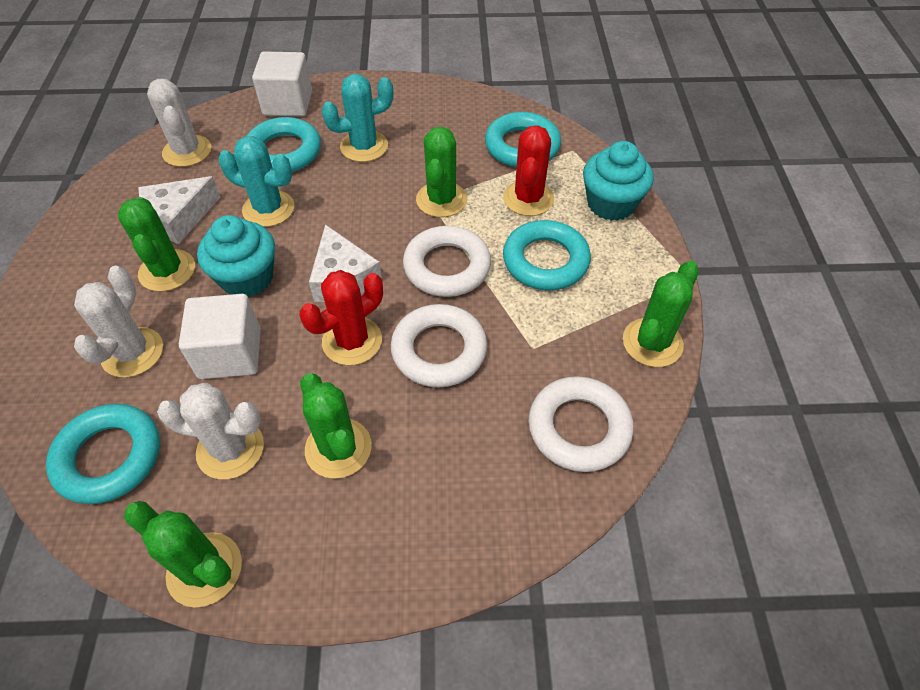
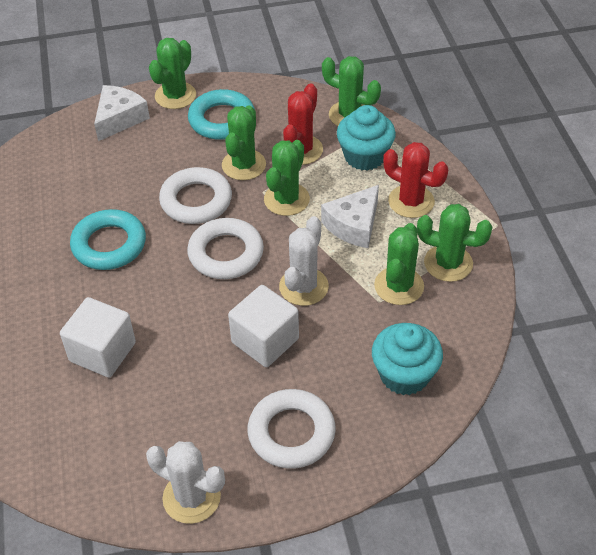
green cactus: [118,197,195,292] [124,501,242,608] [300,373,372,479] [416,127,467,217] [623,261,699,367] = 5 -> [149,38,196,109] [222,106,266,180] [264,140,310,216] [322,56,381,126] [374,223,424,305] [417,204,492,282] = 6
turquoise cactus: [218,136,295,227] [322,74,393,162] = 2 -> none = 0
turquoise ring: [46,404,160,504] [247,117,321,172] [485,112,561,167] [503,220,591,290] = 4 -> [70,209,146,270] [188,89,255,140] = 2
white cactus: [74,266,163,378] [147,79,211,167] [157,383,264,479] = 3 -> [146,441,225,524] [279,216,329,306] = 2

